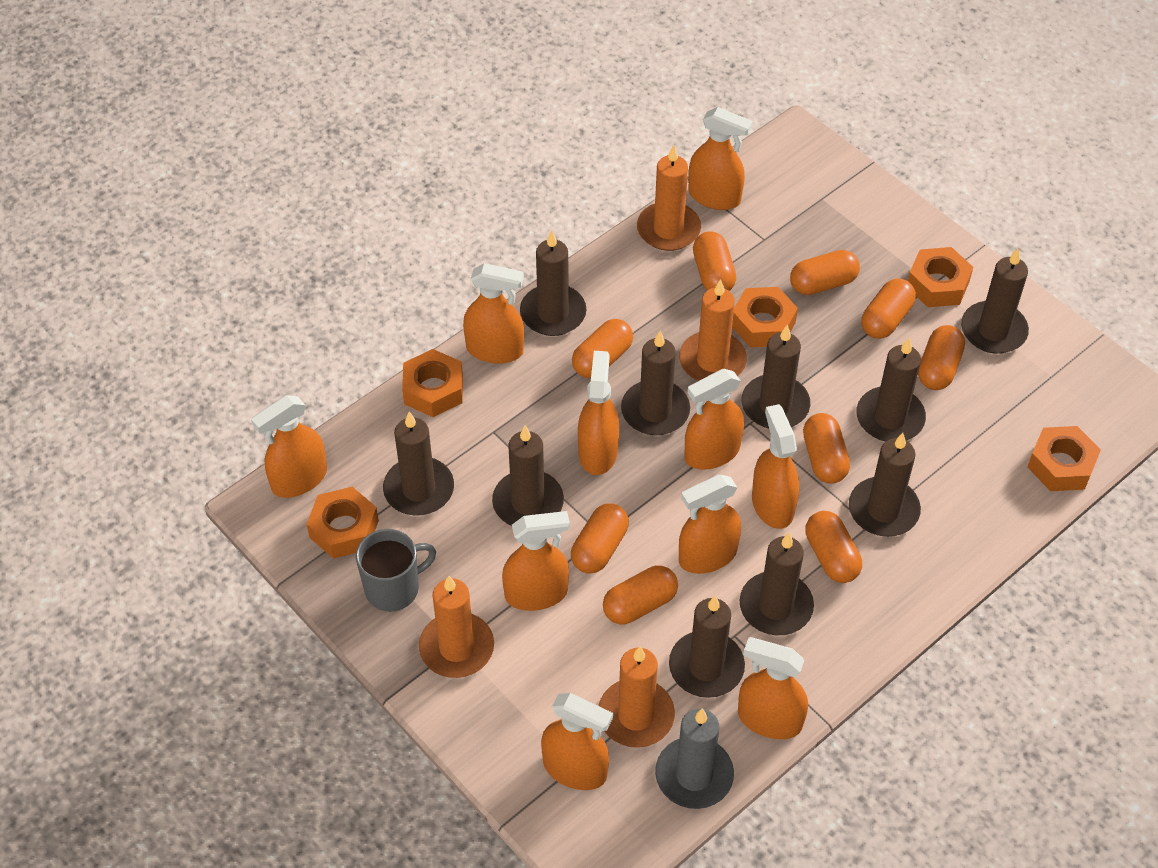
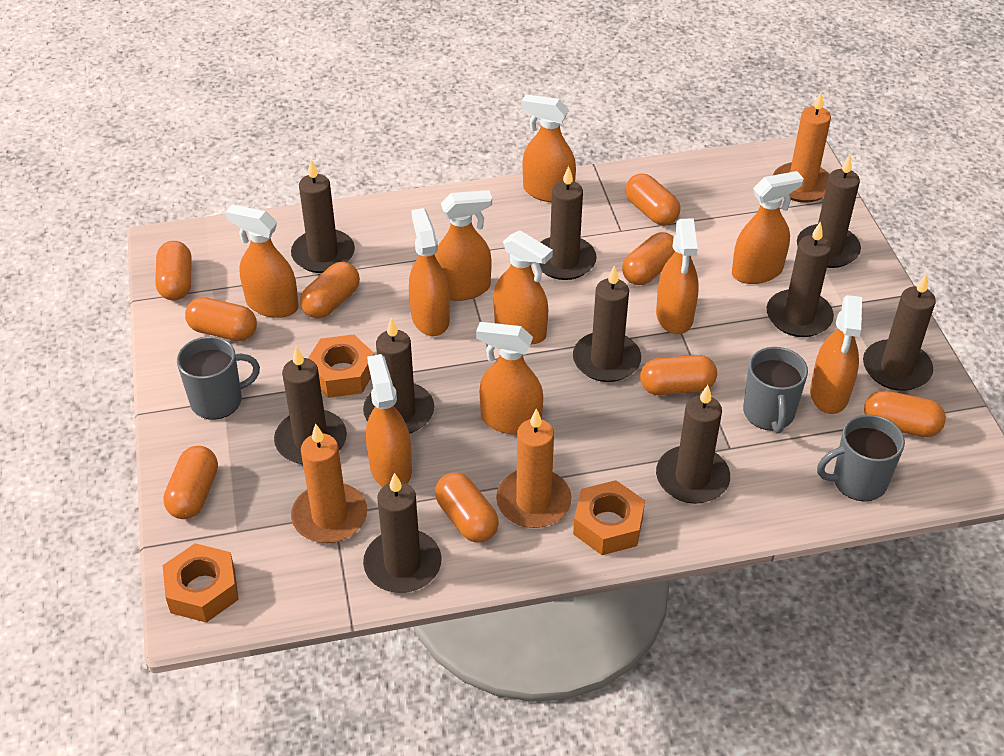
grey candle: [655,708,734,809] = 1 -> none = 0
grey mug: [356,529,436,612] = 1 -> [177,336,260,420] [743,347,808,433] [817,414,905,501] = 3
orange candle: [419,576,494,678] [598,646,675,748] [637,145,701,251] [679,279,747,381] = 4 -> [291,424,367,543] [496,409,572,528] [773,91,831,203] = 3
orange nut: [307,487,379,559] [402,349,463,417] [732,287,798,347] [908,247,973,307] [1027,426,1101,491] = 5 -> [163,543,239,623] [308,334,374,398] [573,480,645,555] = 3

